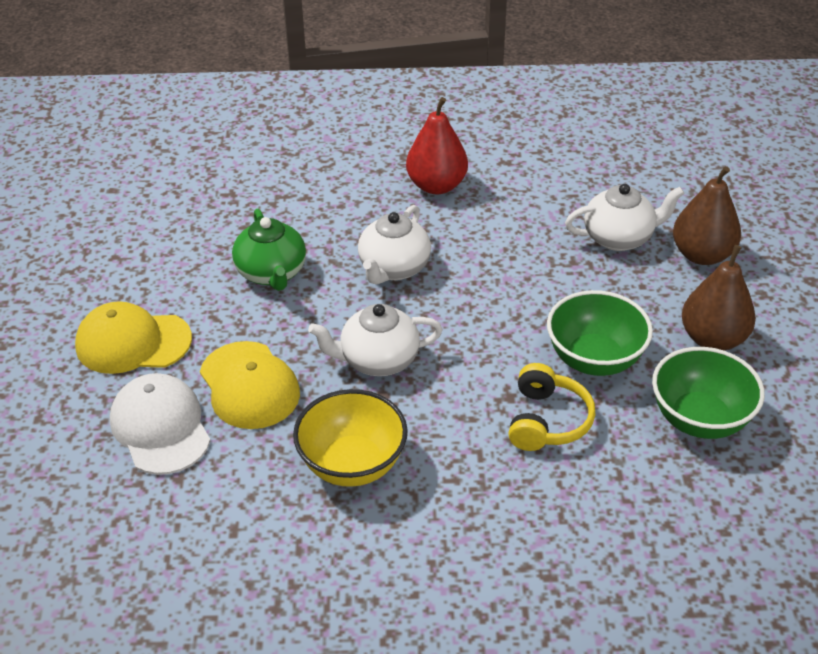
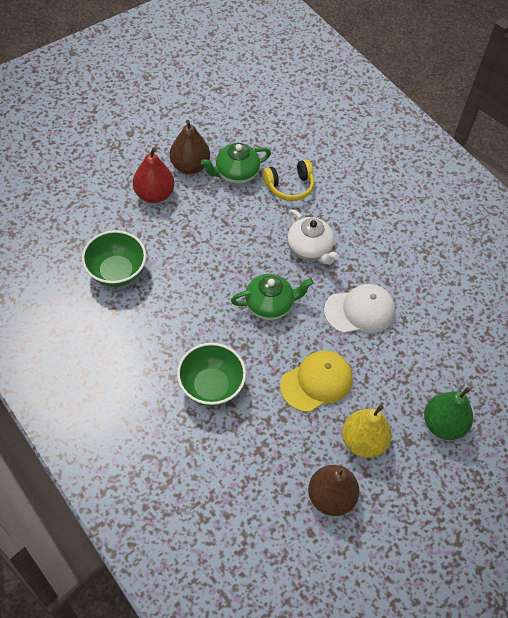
green pear: none = 0 -> [424,387,473,440] = 1
green teapot: [232,209,306,291] = 1 -> [201,143,271,184] [231,274,314,320] = 2
white teapot: [308,304,442,376] [358,205,431,285] [565,184,685,251] = 3 -> [287,209,339,265] = 1
yellow bowl: [293,389,408,487] = 1 -> none = 0
yellow cap: [75,301,192,374] [200,341,300,429] = 2 -> [280,350,353,412] = 1
yellow pear: none = 0 -> [342,405,392,458] = 1

